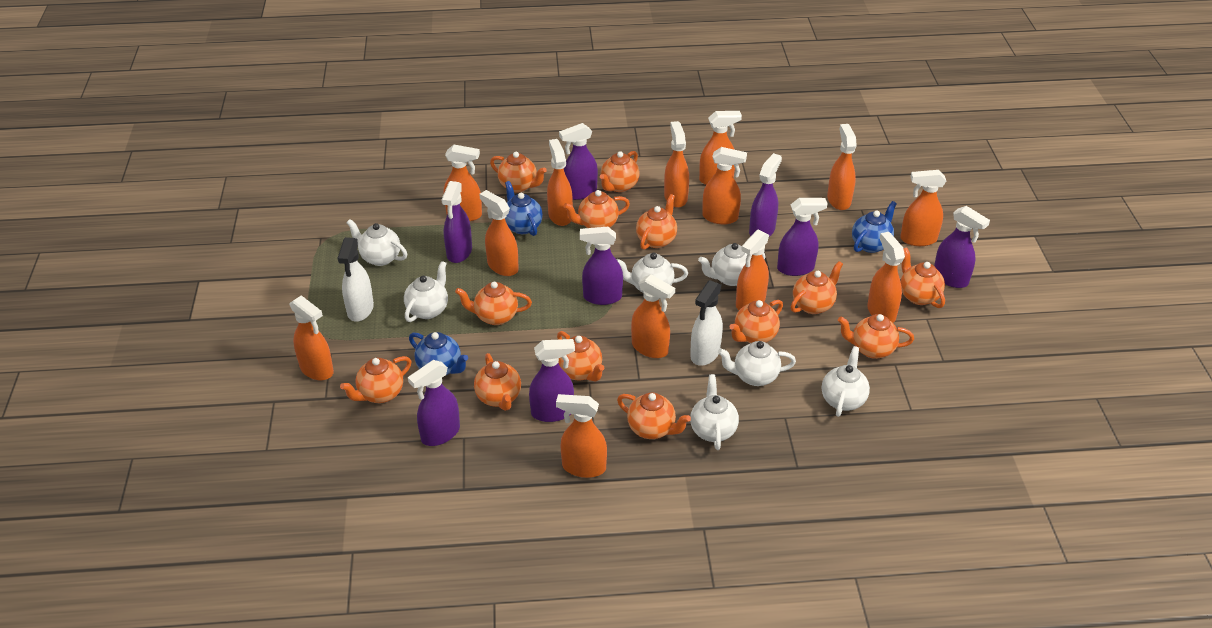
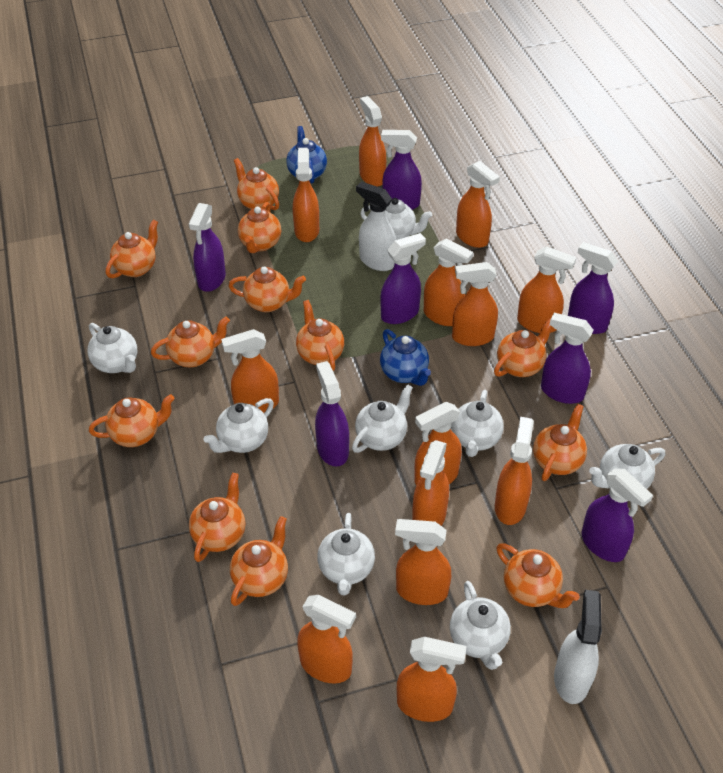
blue teapot: [409,332,468,375] [505,181,543,236] [852,201,897,253] = 3 -> [286,126,327,184] [380,329,431,386] = 2
orange teapot: [340,356,411,403] [455,282,532,325] [474,353,521,411] [490,152,547,192] [557,331,604,381] [563,190,630,228] [600,151,640,192] [617,392,691,439] [636,194,677,250] [730,300,783,343] [791,261,843,314] [838,314,914,359] [900,247,945,308] = 13 -> [89,394,175,447] [106,219,158,278] [151,317,230,367] [189,473,245,562] [229,267,306,312] [230,516,288,606] [234,158,279,210] [238,202,281,253] [296,300,344,371] [494,318,552,377] [496,543,580,608] [533,404,587,481] = 12
purple spray bottle: [408,360,460,446] [441,181,472,263] [529,339,575,422] [559,123,598,200] [580,227,623,305] [749,153,782,237] [777,198,828,276] [934,206,990,288] = 8 -> [189,203,226,292] [315,361,349,467] [380,233,426,324] [381,130,422,210] [541,313,593,404] [568,242,618,334] [582,469,653,562] = 7
white teapot: [346,219,407,266] [404,261,448,322] [616,253,688,293] [690,374,739,450] [698,243,766,286] [718,341,796,386] [822,346,870,417] = 7 -> [87,323,137,373] [203,398,274,453] [317,513,375,595] [352,384,413,453] [361,198,432,240] [450,581,511,670] [451,390,504,457] [589,444,665,489] = 8

